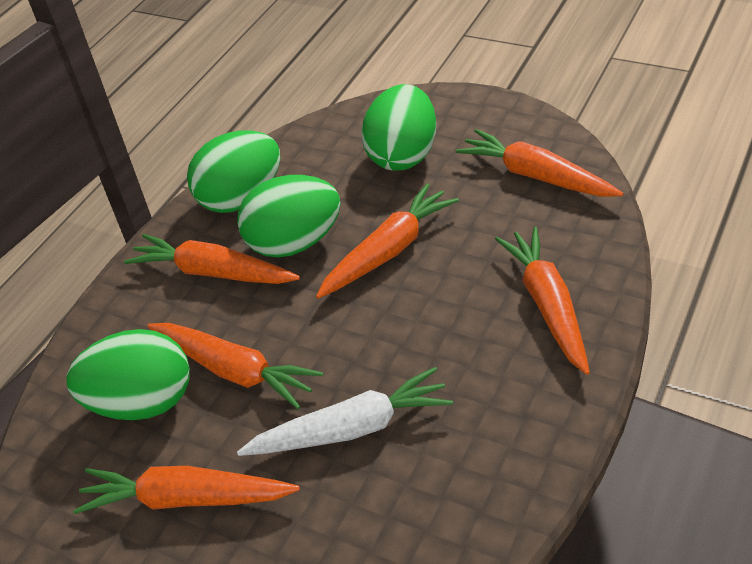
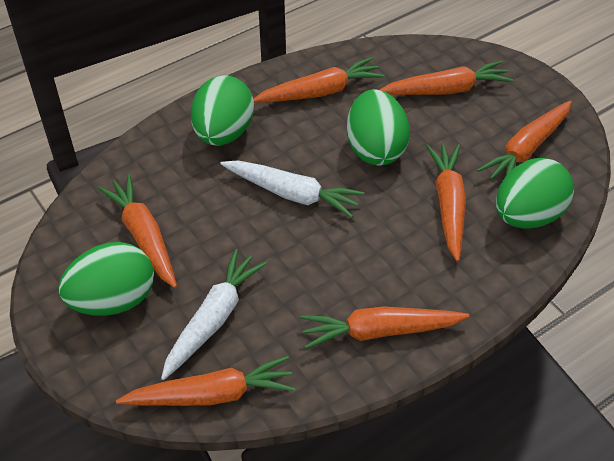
orange carrot: [73,466,300,514] [124,234,300,284] [147,323,323,409] [316,183,459,299] [456,129,623,197] [495,227,590,375] = 6 -> [98,174,177,288] [116,356,296,406] [253,57,385,103] [300,306,469,349] [380,60,514,95] [426,144,466,262] [477,100,572,180] = 7
white carrot: [237,367,453,456] = 1 -> [161,249,267,380] [220,160,364,218] = 2

